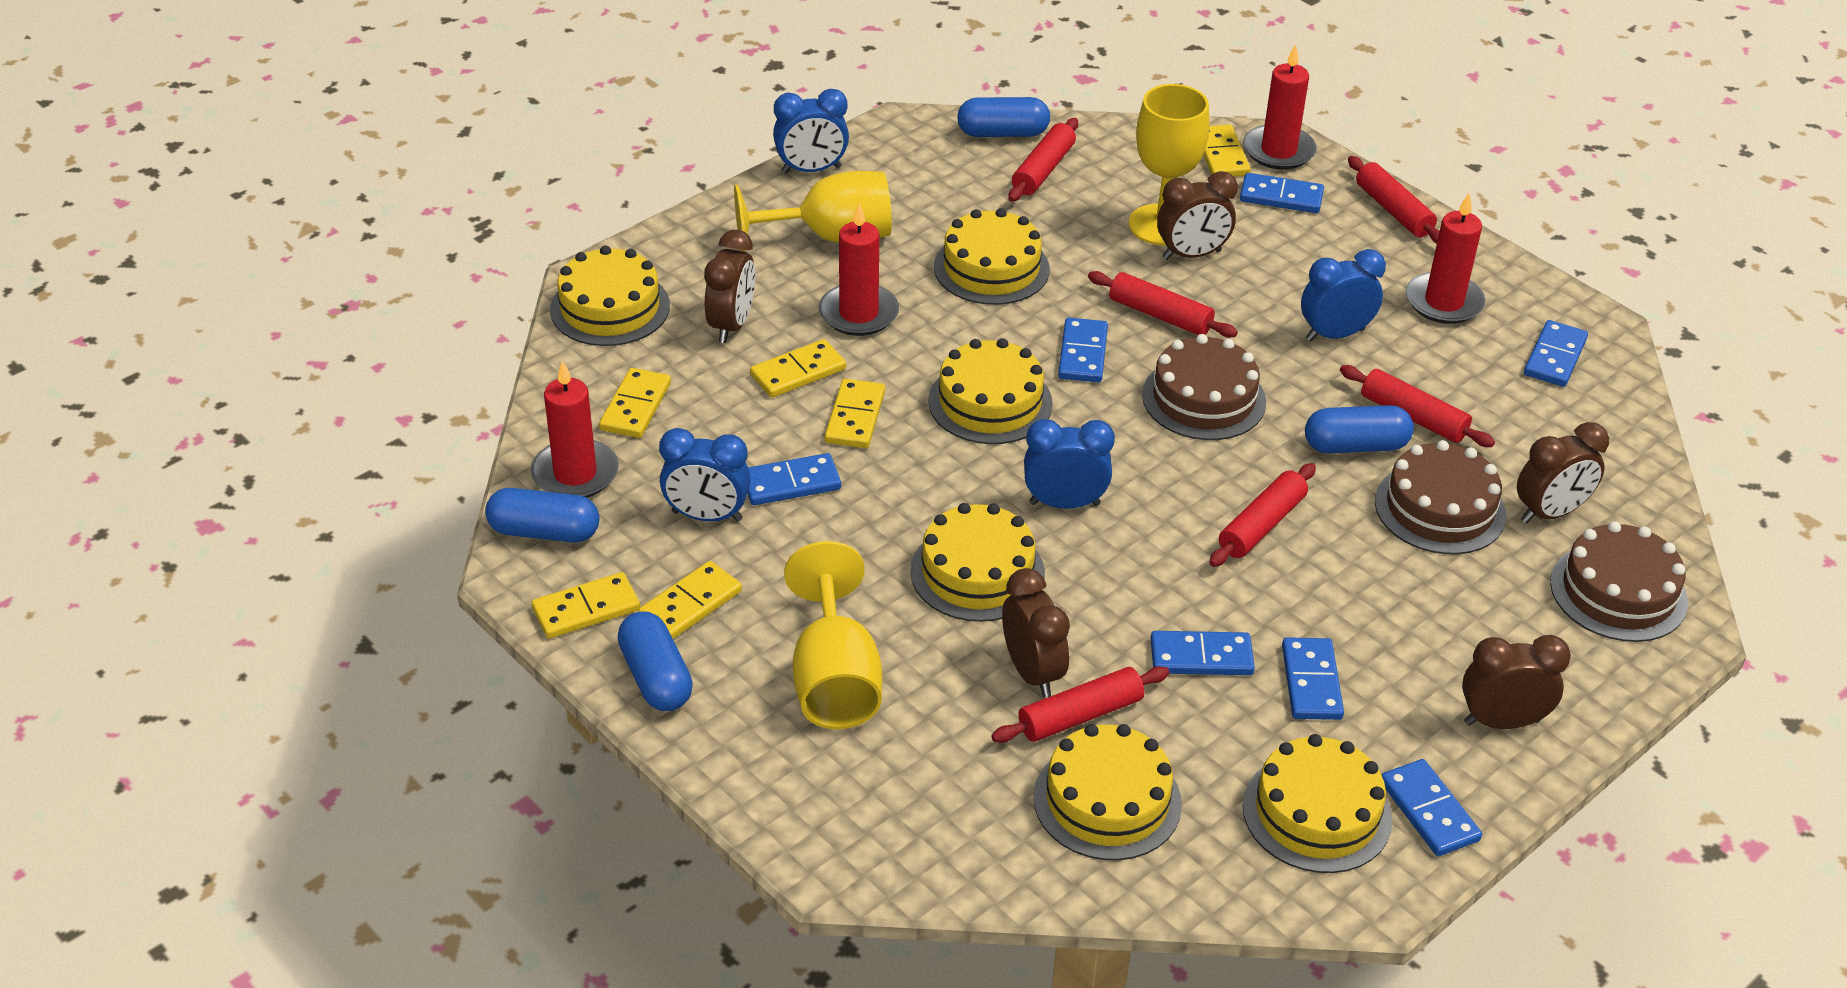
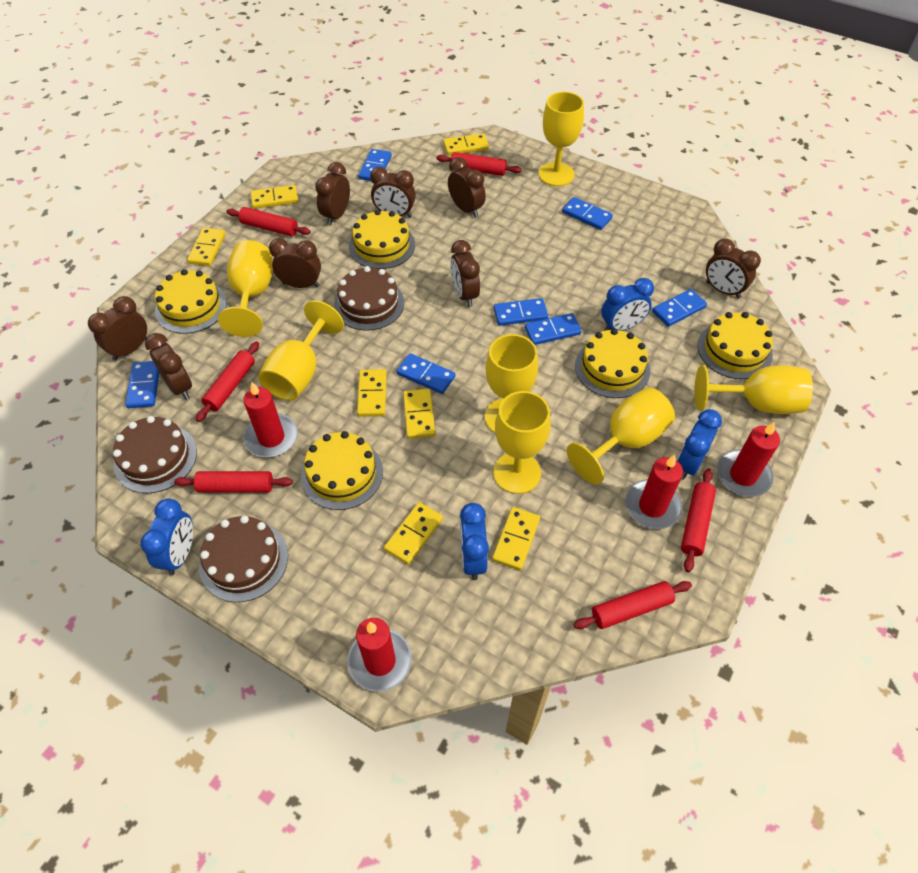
blue capsule: [485,488,599,543] [617,611,693,711] [957,97,1050,137] [1305,405,1414,453] = 4 -> none = 0
brown clock: [704,230,755,343] [1002,568,1070,698] [1157,171,1238,260] [1462,635,1571,729] [1517,422,1609,524] = 5 -> [88,296,147,361] [145,333,192,400] [269,238,321,288] [315,162,350,226] [370,167,416,218] [448,157,486,218] [450,240,480,307] [706,239,761,299] = 8
yellow cake: [550,246,670,346] [910,503,1045,622] [928,338,1053,444] [934,208,1050,305] [1034,724,1182,860] [1242,734,1392,873] = 6 -> [155,269,227,334] [301,431,383,510] [349,210,415,269] [575,328,650,398] [698,312,773,379] = 5
yellow domino: [532,572,640,639] [599,368,671,438] [638,561,742,639] [750,339,846,398] [825,379,885,448] [1203,125,1251,177] = 6 -> [187,228,226,266] [251,185,298,209] [357,369,387,417] [384,502,443,565] [403,389,435,439] [443,134,489,155] [492,507,540,570] = 7
yellow goblet: [734,171,892,252] [784,541,882,729] [1129,84,1209,245] = 3 -> [218,240,273,337] [258,300,344,401] [485,334,538,433] [493,391,551,494] [539,92,584,186] [567,387,675,484] [694,365,813,414] = 7

